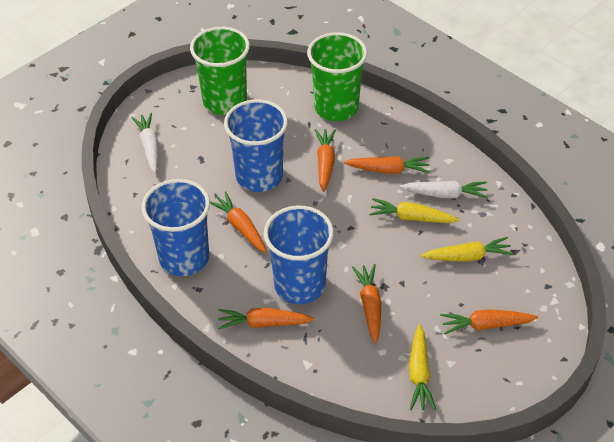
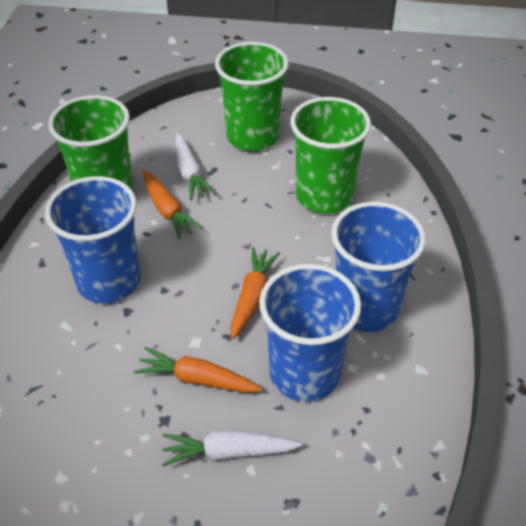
green cup: [190,27,250,115] [307,32,367,121] = 2 -> [48,95,134,191] [215,42,289,151] [290,97,371,214] = 3
orange carrot: [210,191,267,253] [218,308,314,330] [315,129,336,192] [344,156,430,174] [352,264,381,343] [440,309,538,334] = 6 -> [134,347,263,393] [143,170,203,239] [230,247,280,340] = 3
yellow carrot: [369,198,459,223] [409,324,436,411] [421,237,514,262] = 3 -> none = 0

